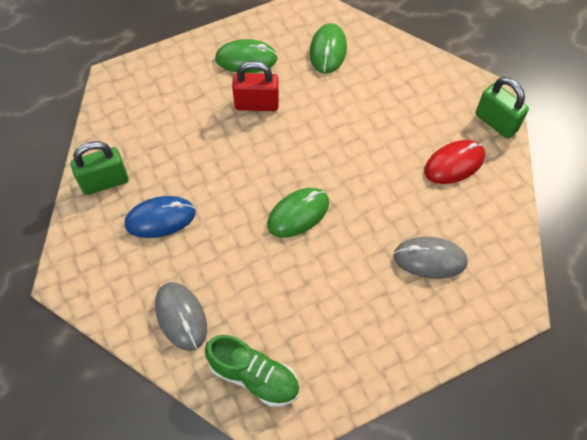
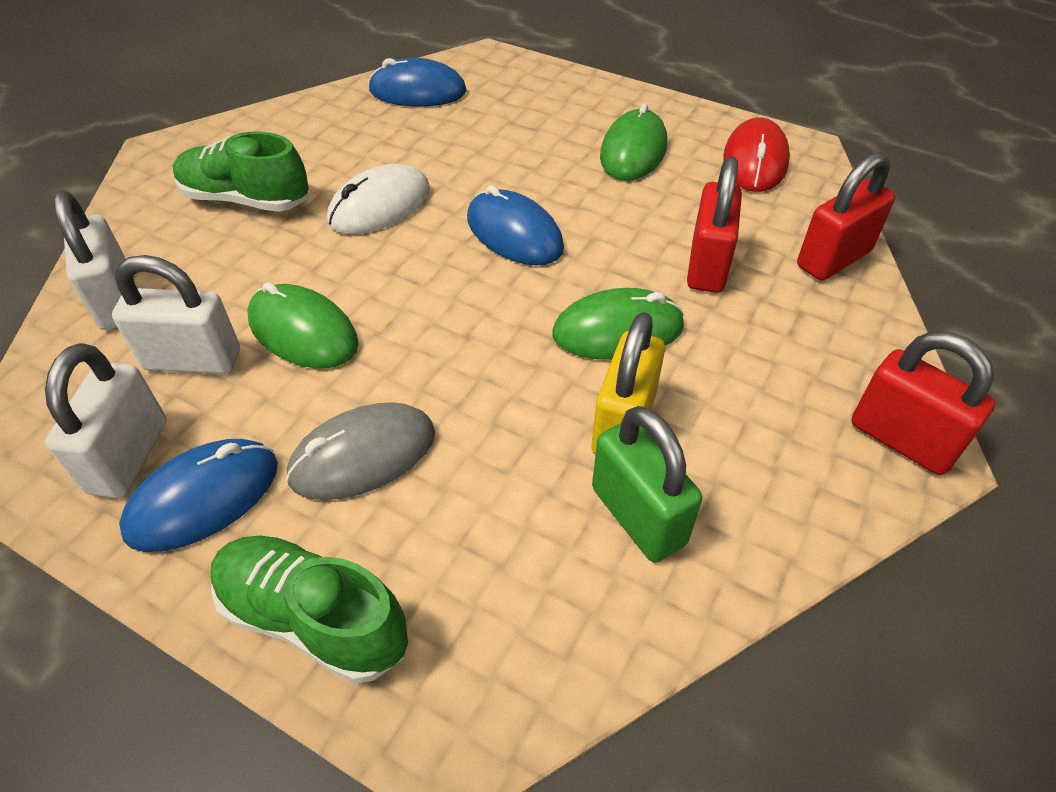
blue mouse: [125,196,195,238] = 1 -> [119,439,278,552] [368,58,467,107] [467,186,564,265] = 3
green padlock: [71,141,128,195] [475,77,529,139] = 2 -> [592,406,702,563] = 1
green shoe: [205,335,299,407] = 1 -> [173,131,309,212] [211,536,408,684] = 2
grey mouse: [155,282,207,351] [394,237,468,279] = 2 -> [286,402,435,500] = 1
red padlock: [232,61,279,111] = 1 -> [687,157,742,293] [797,152,895,281] [851,332,995,475] = 3
white mouse: none = 0 -> [327,164,430,234] = 1
white padlock: none = 0 -> [45,343,167,498] [53,191,126,330] [112,255,240,374] = 3
yellow padlock: none = 0 -> [592,312,665,455] = 1

